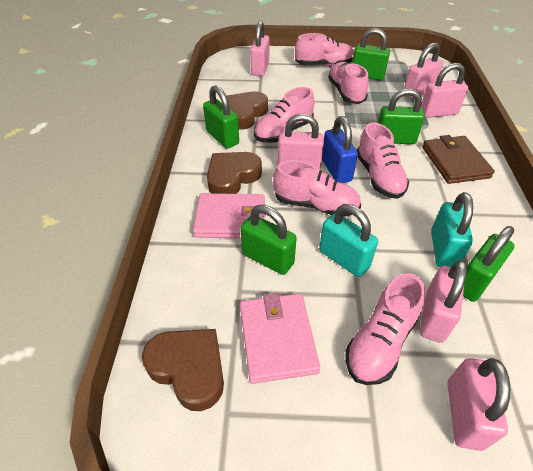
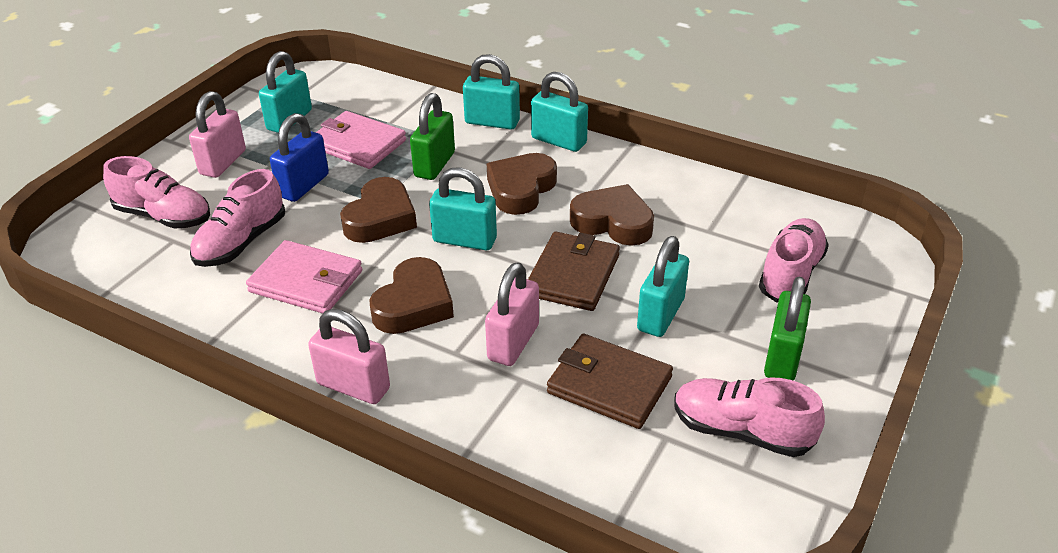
brown heart: [142,329,224,411] [207,152,262,194] [227,91,268,130] = 3 -> [340,177,417,243] [369,257,454,334] [487,153,557,215] [570,184,654,246] = 4
brown wallet: [422,135,495,184] = 1 -> [528,231,620,311] [547,334,673,429] = 2
green padlock: [203,85,239,148] [241,205,297,275] [352,28,390,81] [378,88,425,144] [463,226,515,302] = 5 -> [410,93,455,180] [764,277,811,381] = 2
pink padlock: [250,21,269,76] [278,114,324,170] [404,43,443,99] [420,63,468,118] [420,260,467,343] [447,358,510,451] = 6 -> [189,91,246,178] [308,309,390,404] [485,262,539,366] = 3
pink shoe: [254,87,315,143] [273,160,361,217] [295,33,354,66] [328,62,369,104] [346,273,425,385] [357,123,409,199] = 6 -> [103,156,210,229] [190,169,285,267] [674,377,825,457] [759,218,829,303] = 4
turquoise padlock: [319,204,378,277] [431,192,473,267] = 2 -> [259,51,312,133] [429,168,497,250] [463,54,520,129] [531,72,588,152] [637,236,689,337] = 5

